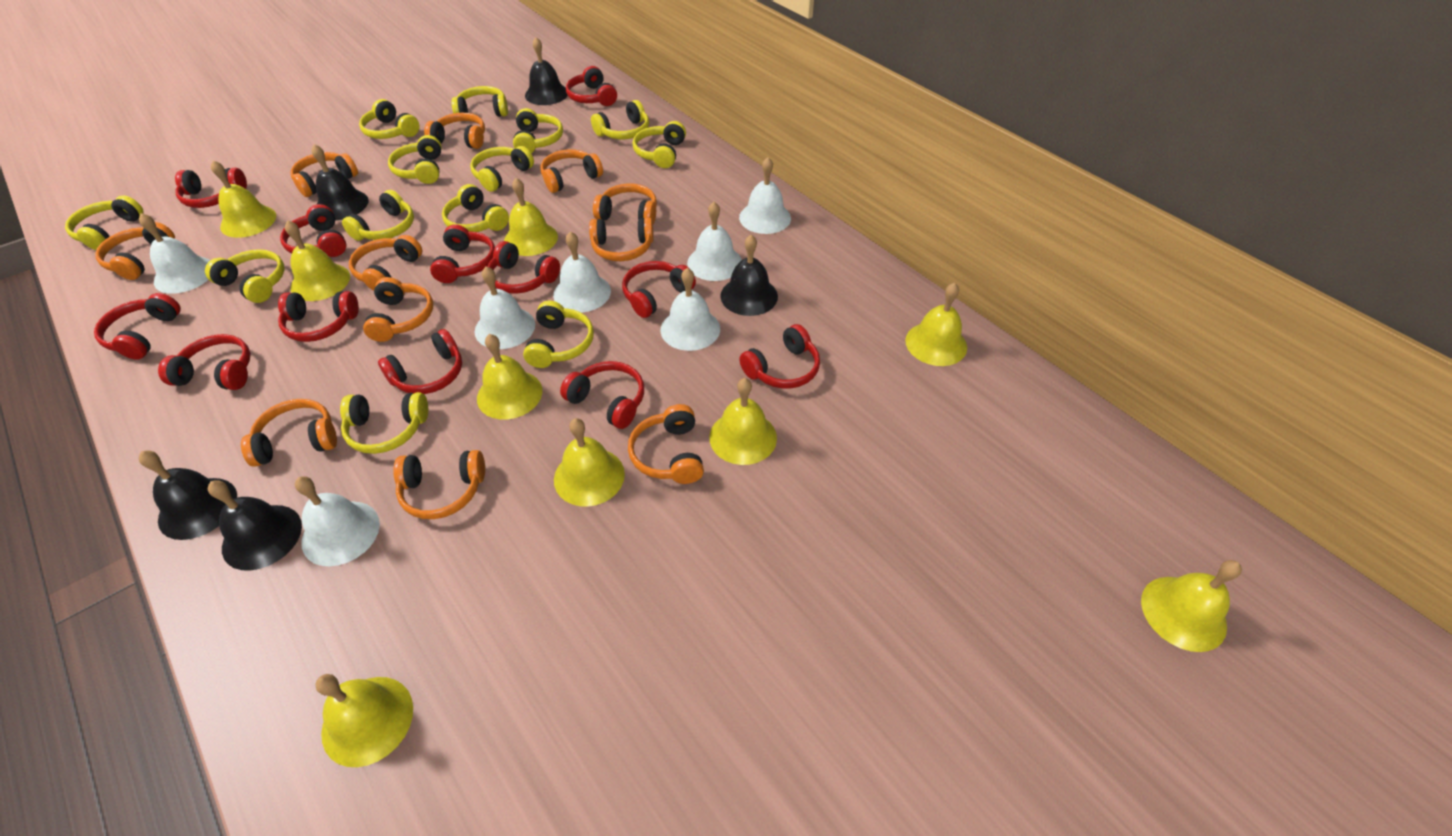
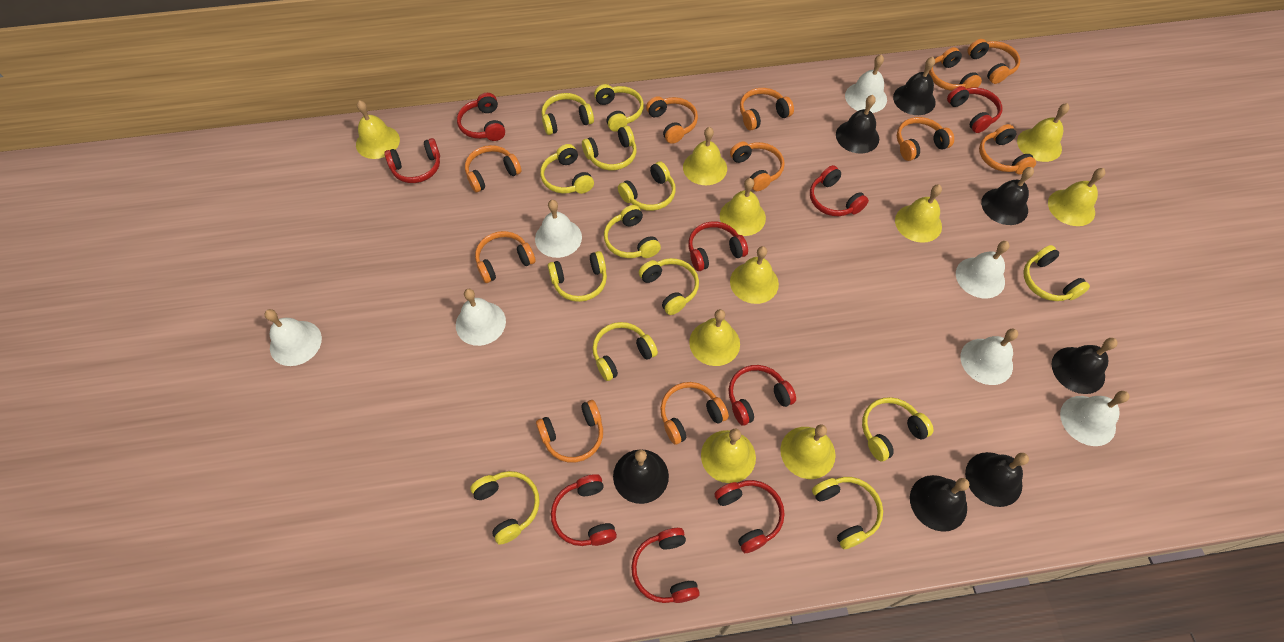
black bell: [139,451,237,540] [208,480,302,571] [311,144,369,220] [525,37,568,105] [720,235,778,316] = 5 -> [613,449,669,504] [836,95,879,153] [893,57,936,115] [910,475,970,532] [965,452,1029,507] [981,167,1034,225] [1052,338,1118,394] = 7
red headphones: [94,293,181,360] [158,334,251,390] [175,168,247,208] [278,291,359,342] [280,204,346,257] [378,329,462,394] [430,224,495,283] [488,241,560,294] [560,361,644,429] [566,66,617,106] [622,261,696,318] [739,324,820,389] = 12 -> [384,138,440,183] [457,93,505,141] [551,474,617,546] [631,528,700,603] [688,221,748,271] [714,480,785,553] [728,365,796,425] [810,165,869,216] [947,86,1002,133] = 9
yellow bell: [211,161,276,238] [285,220,350,301] [315,674,413,767] [477,334,542,420] [504,178,558,256] [554,418,625,507] [709,378,777,465] [905,283,967,366] [1141,560,1242,652] = 9 -> [356,100,400,159] [683,127,727,185] [689,309,740,366] [701,428,756,483] [720,178,766,236] [730,246,779,304] [780,424,836,479] [895,184,942,243] [1017,103,1070,162] [1048,168,1105,226] = 10

